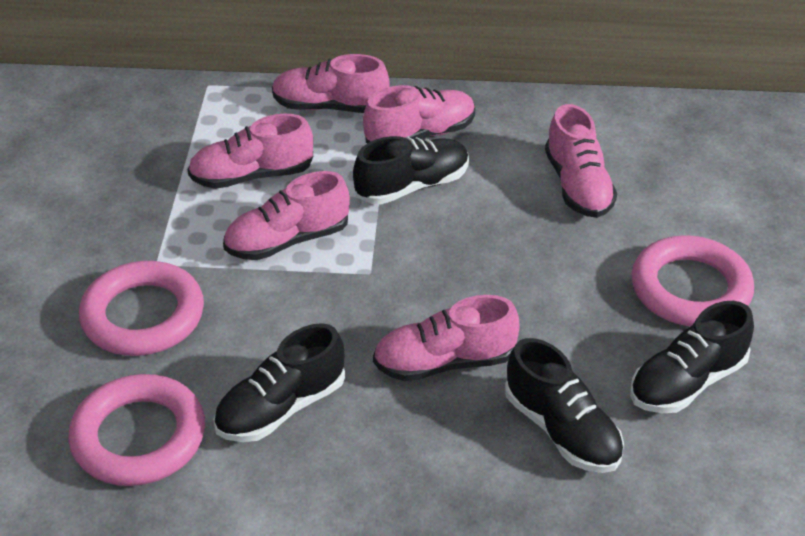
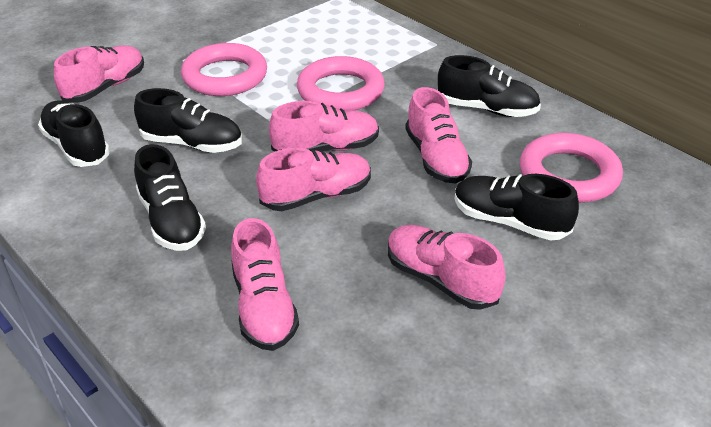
black shoe: [213,323,345,442] [353,136,469,204] [505,338,624,473] [630,301,754,413] = 4 -> [38,101,110,167] [134,88,242,153] [134,144,206,251] [437,55,541,117] [454,174,579,240] = 5

